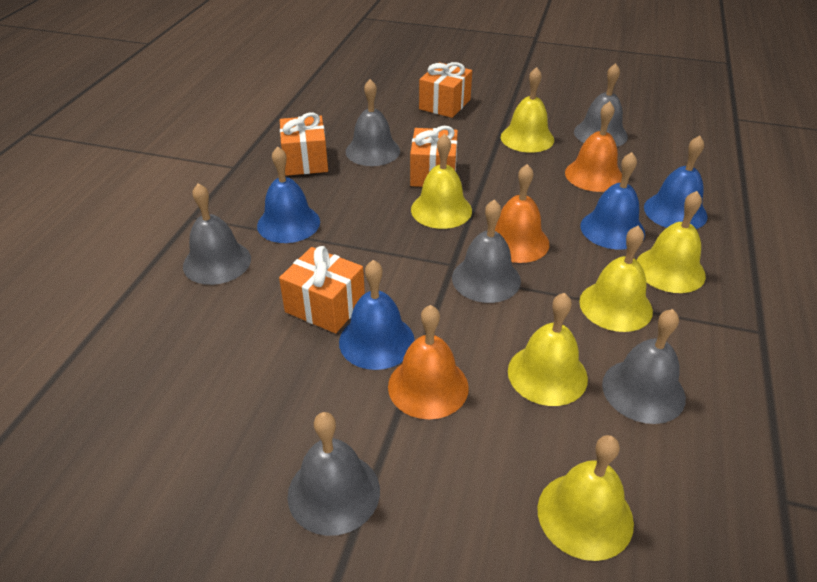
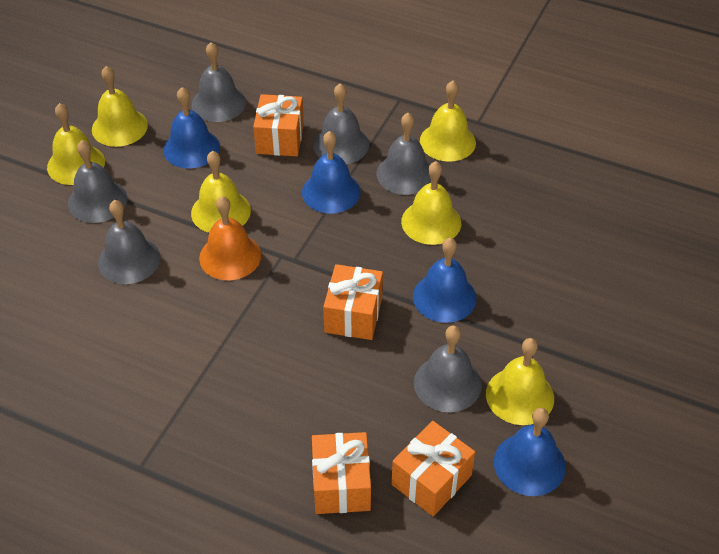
orange bell: [388,305,469,419] [495,164,549,263] [565,101,622,192] = 3 -> [199,196,261,280] = 1

